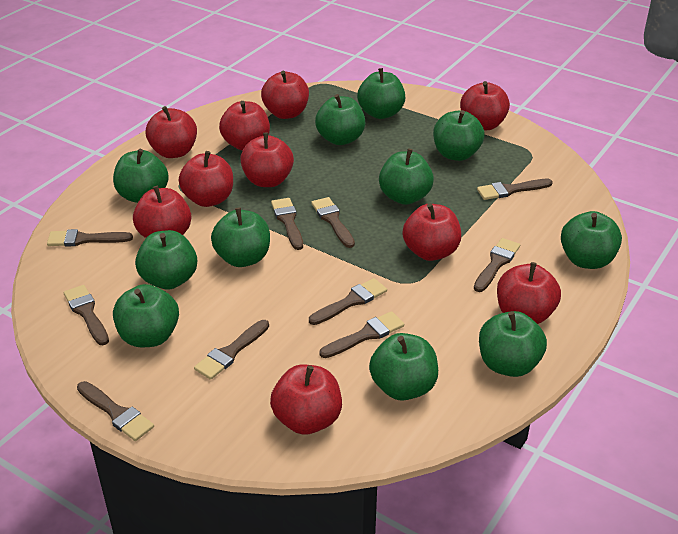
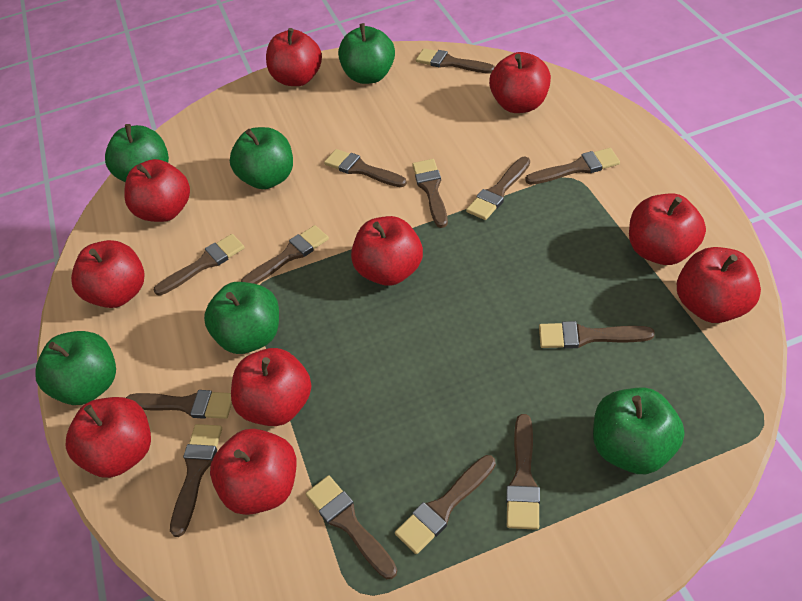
brown brush: [47,229,133,247] [64,285,109,345] [77,381,154,441] [194,320,269,380] [271,198,303,250] [309,278,387,325] [311,197,355,248] [319,311,404,358] [474,238,520,292] [477,179,553,200] = 10 -> [126,390,232,419] [153,234,245,296] [170,424,222,537] [241,225,329,284] [305,475,397,579] [324,149,407,187] [395,455,496,554] [412,159,448,228] [416,48,495,74] [466,156,530,220] [506,414,540,530] [525,148,620,185] [539,321,655,349] = 13
green apple: [113,149,169,203] [113,284,179,347] [135,230,197,290] [211,207,270,267] [315,94,365,145] [357,68,405,119] [369,333,438,401] [379,148,434,205] [433,110,485,161] [479,311,547,377] [561,211,622,269] = 11 -> [35,331,116,405] [105,124,169,182] [204,282,279,354] [230,127,293,189] [338,23,395,84] [593,388,684,474] = 6

